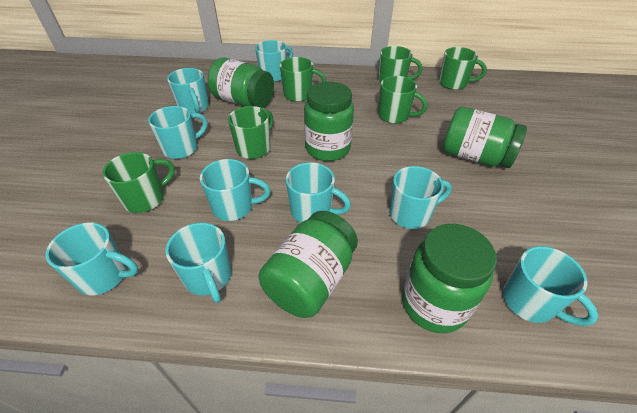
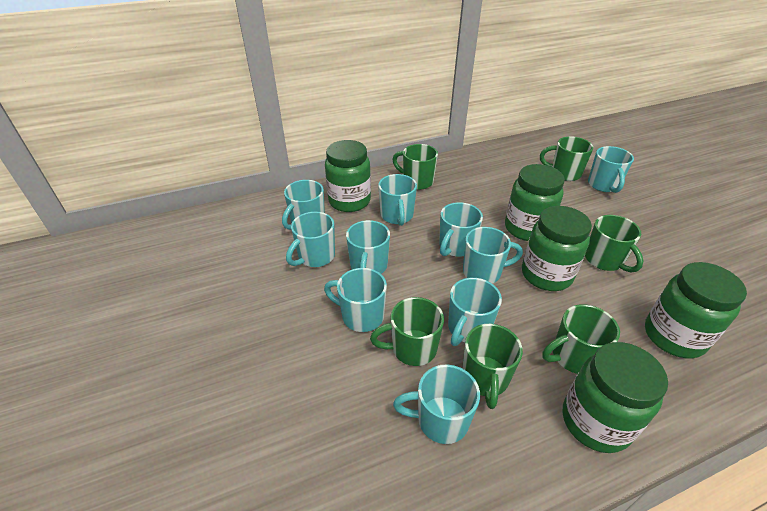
turquoise mug: [45,222,138,295] [148,106,207,159] [165,223,231,303] [167,68,209,113] [200,159,271,221] [255,40,293,82] [286,162,351,223] [389,166,452,229] [503,246,599,326] = 9 -> [282,180,325,230] [286,212,335,267] [324,268,387,332] [346,220,390,274] [378,174,417,226] [393,364,480,444] [439,202,483,257] [448,278,502,346] [463,227,523,284] [588,146,634,193] = 10

